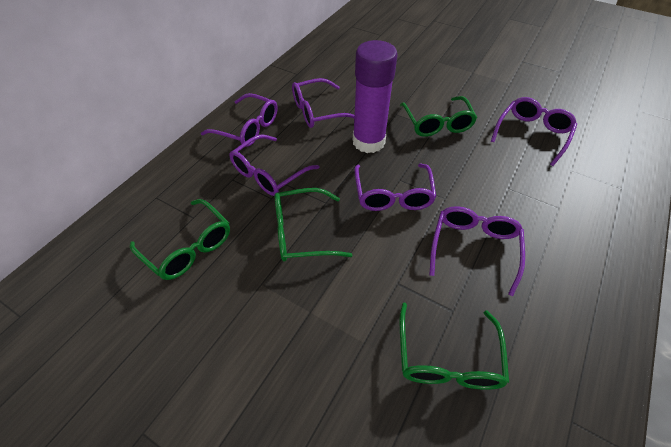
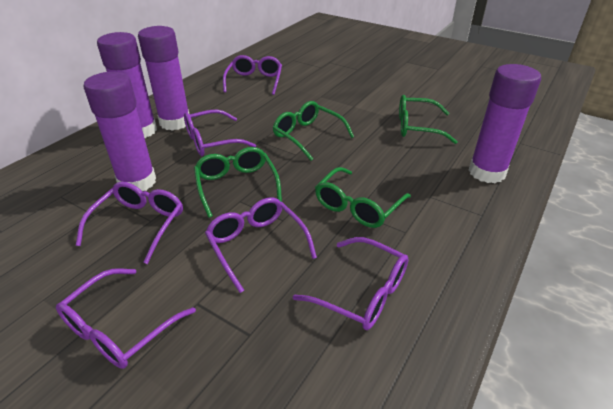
purple glue stick: [353,40,397,153] = 1 -> [83,72,156,191] [97,32,157,138] [138,26,189,131] [469,64,541,183] = 4

